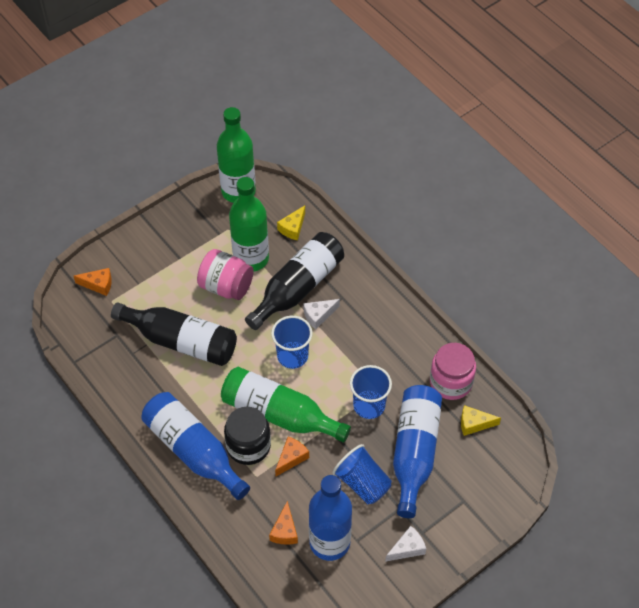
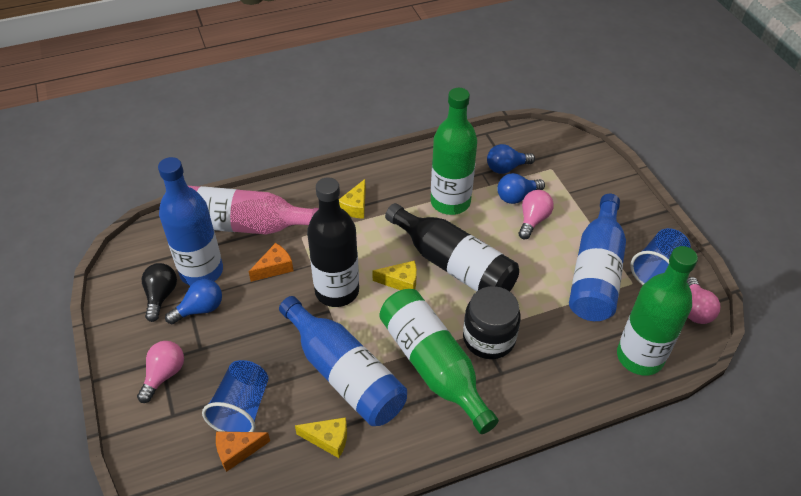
black light bulb: none = 0 -> [142,263,177,322] = 1
blue cup: [271,316,312,369] [333,444,392,504] [350,365,392,419] = 3 -> [202,360,269,432] [630,228,691,285] = 2
blue light bulb: none = 0 -> [165,279,222,324] [487,144,535,174] [497,173,545,204] = 3
orange cheese: [74,268,112,296] [269,501,298,545] [275,436,309,476] = 3 -> [216,431,270,472] [249,243,293,282] = 2
pink bottle: none = 0 -> [188,186,319,234] = 1
pink jar: [197,249,254,300] [430,343,476,400] = 2 -> none = 0
pink light bulb: none = 0 -> [137,341,184,403] [519,190,554,240] [687,277,720,324] = 3
white cheese: [303,299,340,330] [385,526,426,562] = 2 -> none = 0
yellow cheese: [277,205,305,240] [461,405,501,436] = 2 -> [295,417,347,458] [339,179,366,219] [372,260,417,290] = 3

